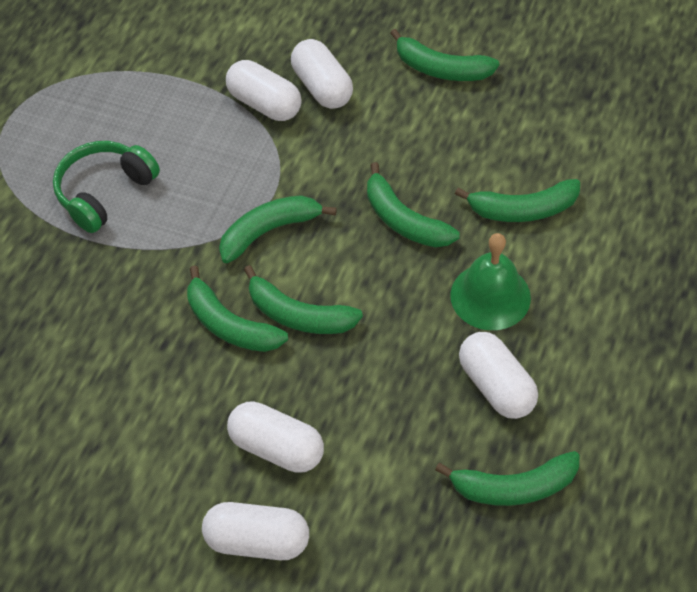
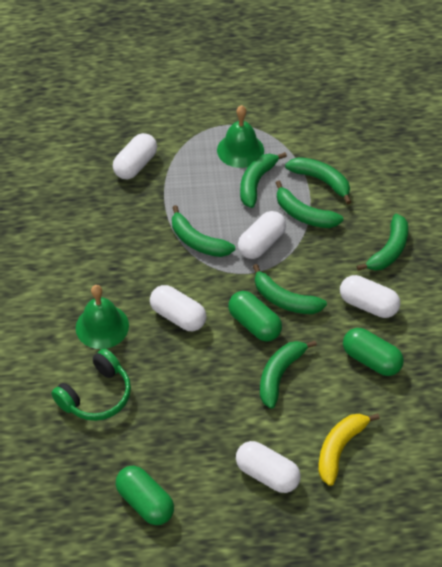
green bell: [450,233,531,330] = 1 -> [76,285,129,349] [217,105,264,168] = 2
green capsule: none = 0 -> [116,466,174,525] [228,291,282,341] [343,328,404,376] = 3
yellow banana: none = 0 -> [318,414,380,486] = 1

